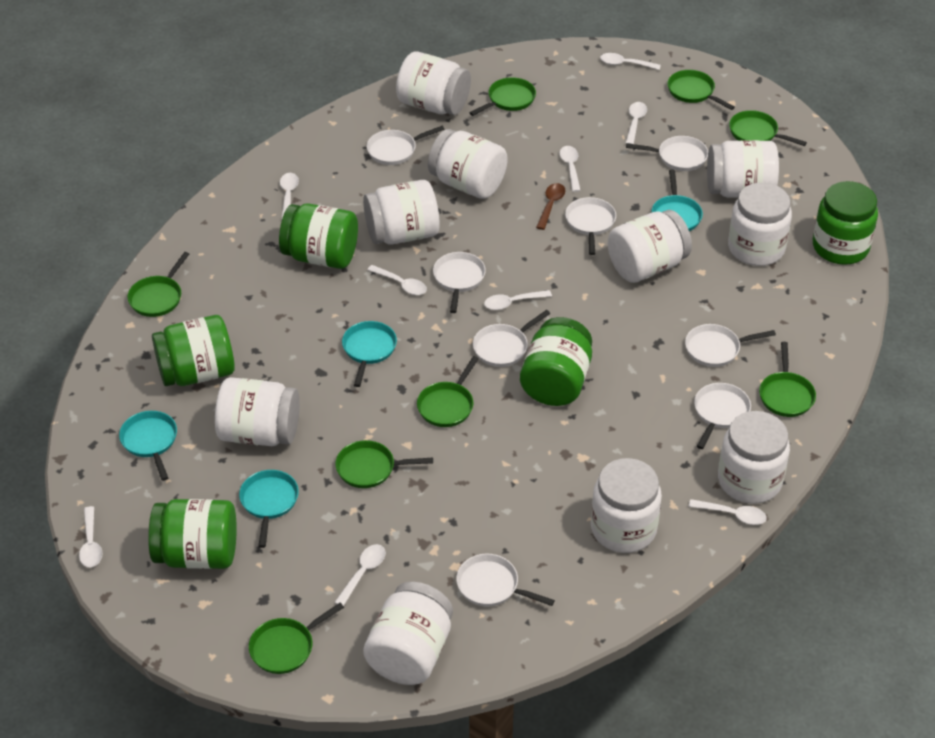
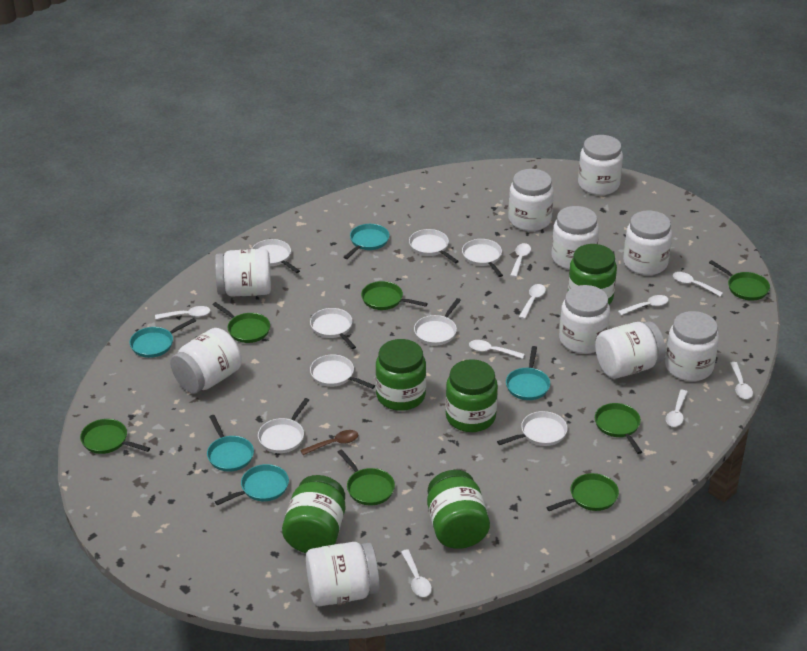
green pan: [128,252,189,317] [249,603,344,674] [335,440,433,488] [417,356,479,427] [469,77,536,116] [667,70,735,110] [729,110,807,146] [759,342,816,417] = 8 -> [80,419,150,454] [213,302,270,343] [338,449,395,505] [361,281,428,310] [546,473,619,511] [595,403,642,454] [709,260,770,301] = 7
turquoise pan: [119,411,177,481] [239,470,299,548] [342,321,397,387] [652,170,703,231] = 4 -> [130,318,196,358] [207,415,254,472] [215,464,289,505] [344,224,390,259] [506,346,550,400] = 5

